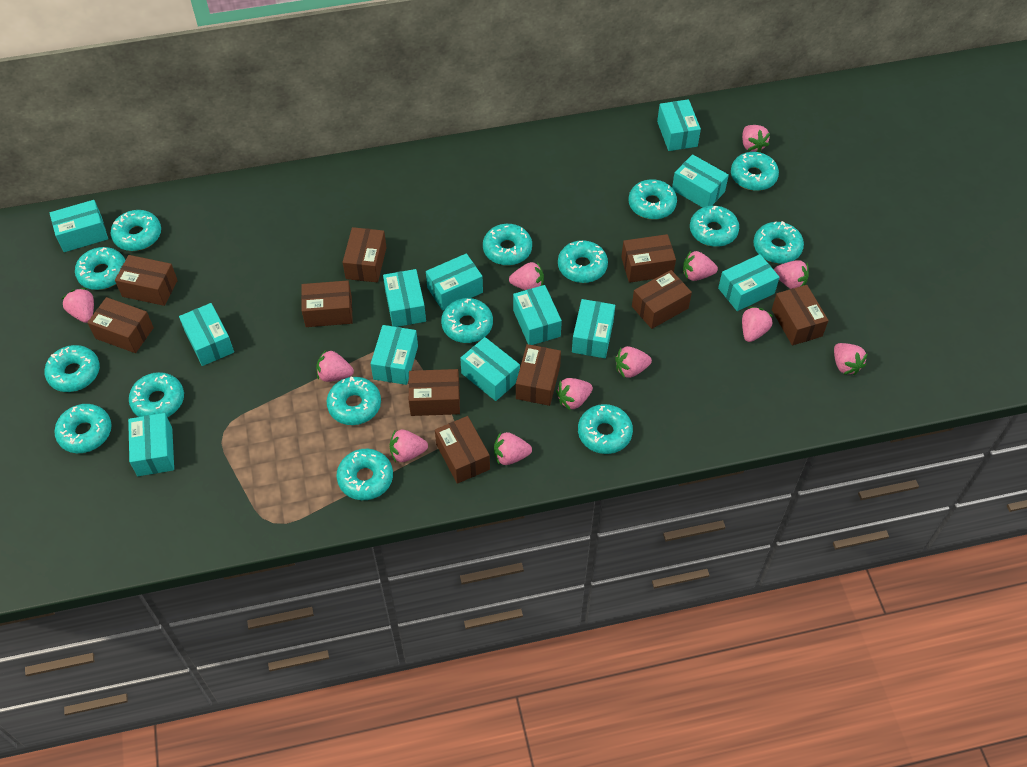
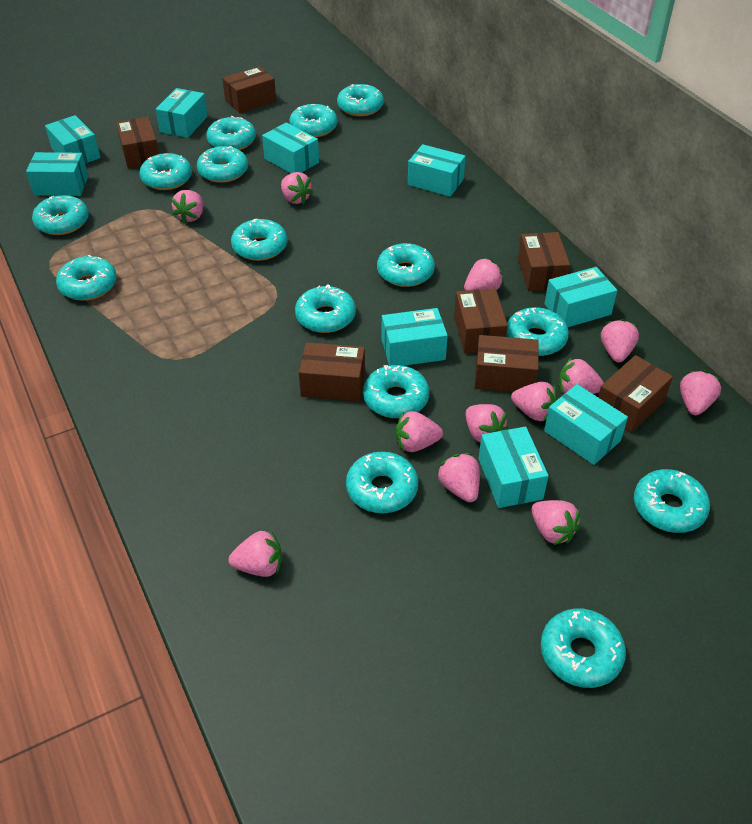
brown box: [87,297,154,353] [115,255,178,306] [301,280,353,327] [343,227,387,283] [408,369,460,416] [435,416,490,484] [516,344,561,406] [621,234,676,283] [632,270,692,329] [772,285,829,345] = 10 -> [116,117,159,169] [222,66,276,113] [299,342,365,402] [454,288,508,353] [474,335,539,392] [518,232,570,291] [598,355,673,433] = 7
turquoise box: [50,200,108,252] [128,413,174,476] [179,303,234,366] [371,325,418,385] [383,269,426,327] [426,253,483,311] [460,337,520,401] [513,285,562,345] [572,299,615,358] [657,99,701,151] [672,154,729,208] [718,254,780,311] = 12 -> [26,152,88,196] [45,115,101,164] [156,88,208,138] [262,122,319,173] [382,308,448,366] [408,144,466,197] [479,427,549,508] [544,267,617,327] [544,384,628,465] = 9

